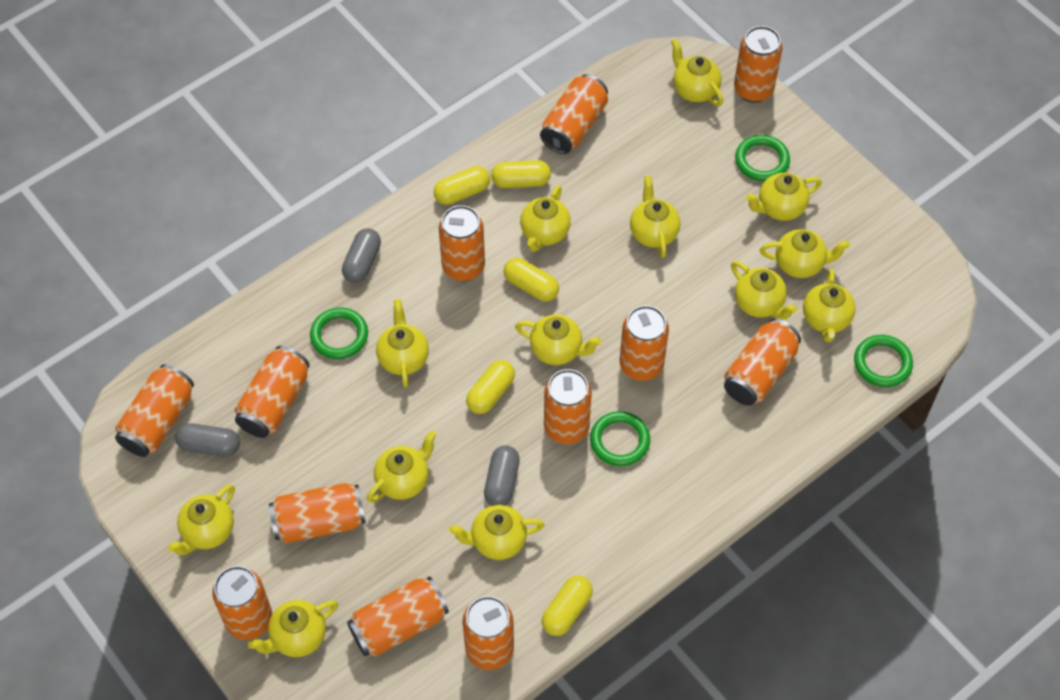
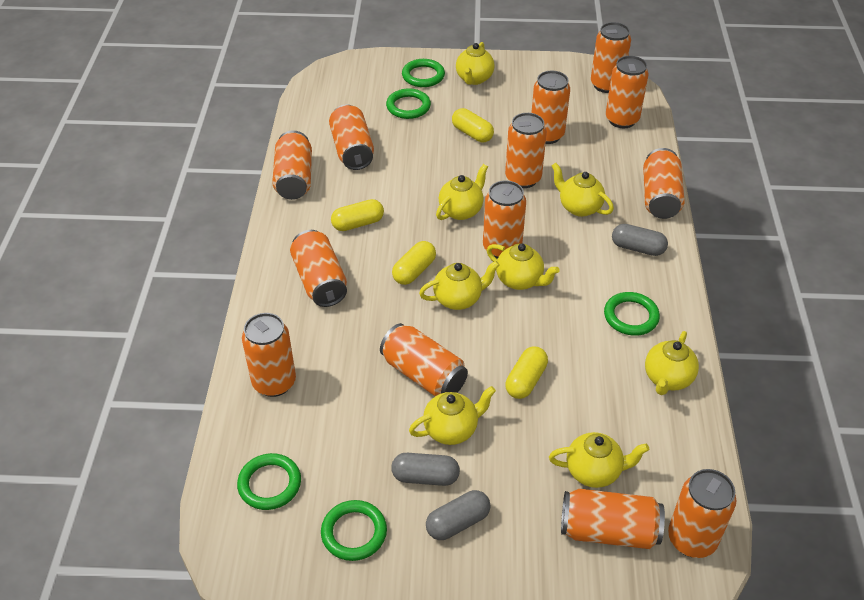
green ring: [310,307,368,359] [590,411,650,466] [735,135,790,181] [854,335,913,387] = 4 -> [237,453,301,510] [321,500,387,561] [386,88,431,119] [402,59,445,87] [604,292,660,336] = 5
orange can: [115,364,194,457] [212,566,272,640] [235,346,310,438] [269,483,366,543] [347,576,449,656] [439,205,485,281] [463,596,514,670] [540,74,608,154] [544,369,592,444] [619,305,669,381] [724,318,801,406] [734,26,782,103] = 12 -> [242,313,296,397] [272,130,312,200] [290,230,347,307] [329,105,374,170] [380,323,468,396] [483,181,526,259] [505,113,547,188] [531,70,570,144] [561,489,665,549] [591,22,631,93] [606,56,649,128] [643,148,685,219] [668,469,736,558] = 13
yellow capsule: [434,166,490,205] [466,360,515,414] [491,160,551,188] [504,258,559,302] [541,575,593,636] = 5 -> [331,199,384,231] [392,241,436,285] [452,108,494,142] [505,346,548,399] = 4
yellow teapot: [168,484,235,555] [248,600,338,657] [367,430,437,503] [376,299,429,387] [449,505,544,560] [515,315,601,365] [520,185,571,252] [630,176,681,258] [671,39,723,106] [731,261,797,320] [746,173,822,221] [760,229,850,278] [803,269,856,342] = 13 -> [409,386,496,445] [419,261,500,310] [436,164,488,220] [456,42,495,85] [487,243,560,290] [549,432,649,488] [552,163,614,217] [645,331,699,395] = 8

